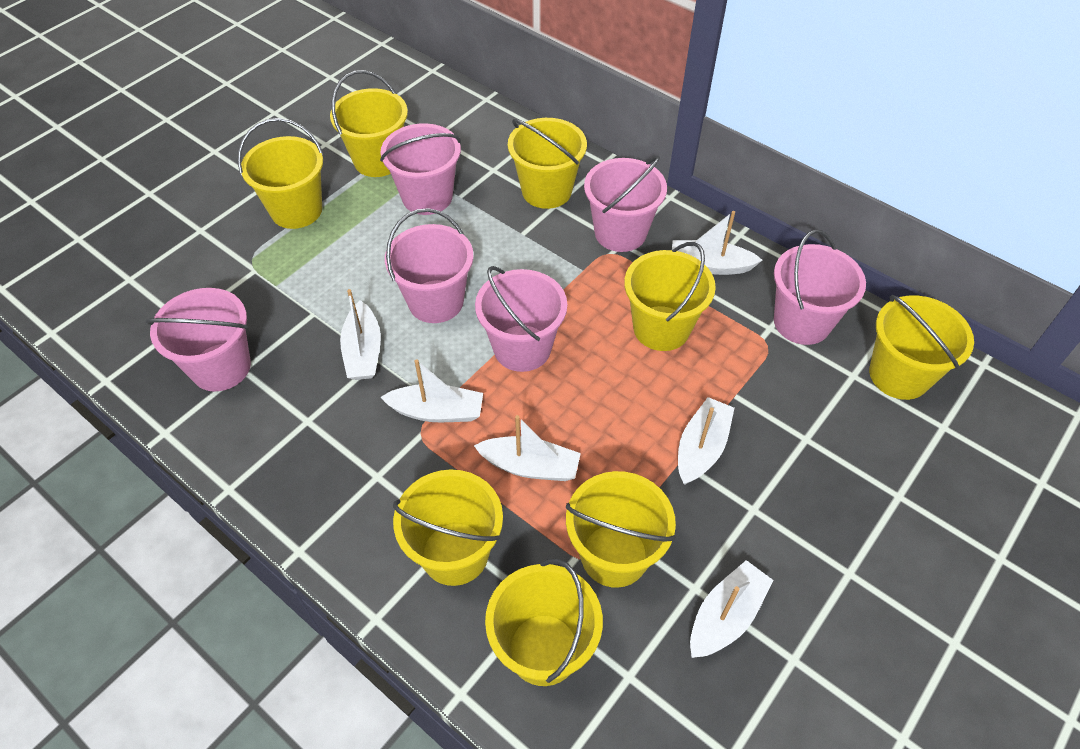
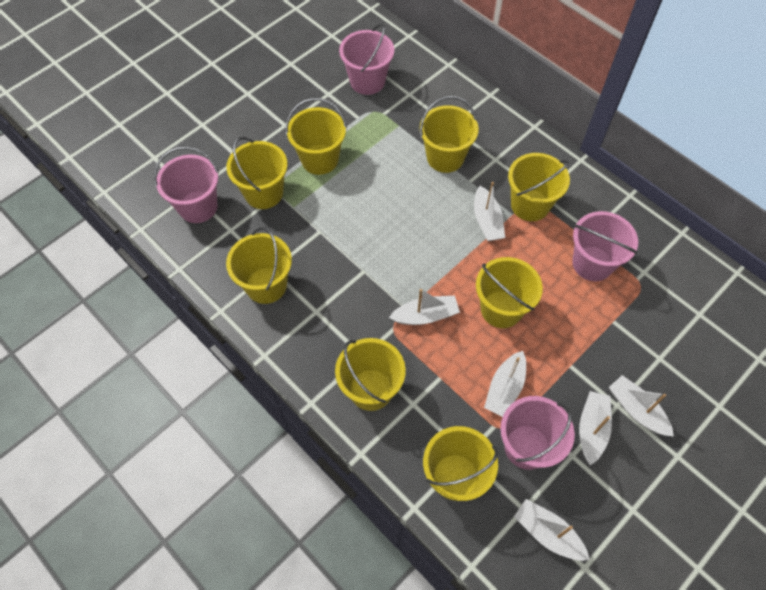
pink bucket: [145,288,251,392] [380,123,461,215] [385,208,473,323] [475,266,567,372] [584,156,667,252] [774,230,866,345] = 6 -> [154,147,219,223] [339,24,394,95] [500,396,575,470] [572,211,638,281] = 4

